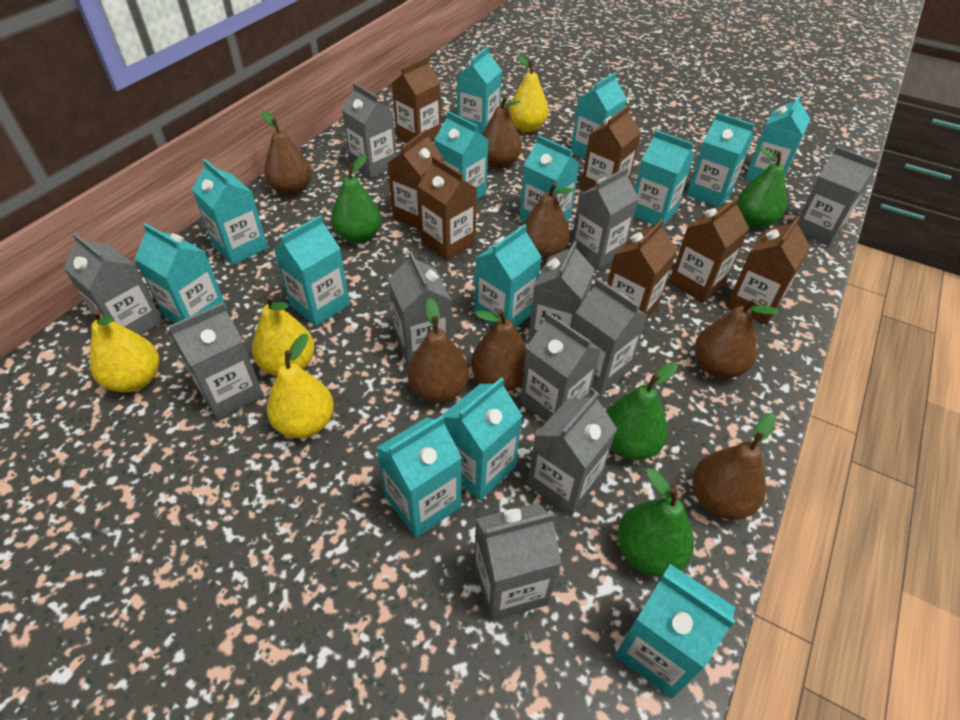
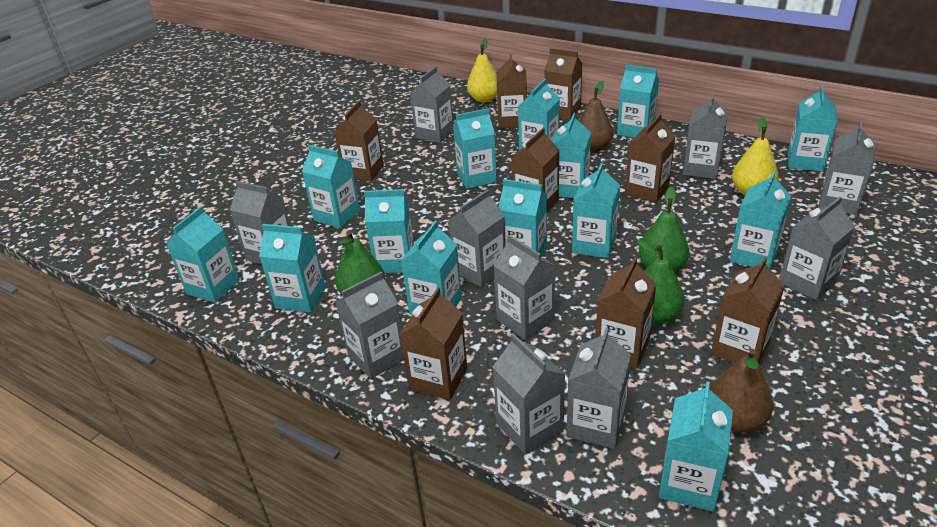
brown carton: [388,129,443,230] [392,57,441,142] [418,156,477,260] [580,105,641,191] [607,219,677,320] [669,197,749,303] [726,216,811,325] = 7 -> [334,101,384,182] [400,287,467,400] [496,54,527,129] [511,128,559,212] [544,48,582,120] [596,257,657,369] [625,114,676,203] [711,257,785,364] = 8
brown pear: [261,110,312,196] [407,298,469,403] [471,309,526,391] [482,96,522,169] [522,182,574,260] [692,413,776,520] [695,299,779,378] = 7 -> [579,81,613,152] [709,349,773,433] = 2
green pear: [331,154,381,244] [606,362,678,460] [618,468,694,577] [737,146,787,228] = 4 -> [335,231,385,295] [637,239,684,325] [639,187,689,272] = 3
grey carton: [63,233,163,336] [168,303,263,420] [342,83,397,178] [388,251,451,366] [474,503,561,621] [520,312,601,422] [527,392,617,516] [528,241,595,342] [570,167,639,270] [573,278,648,394] [797,146,878,246] = 11 -> [230,181,290,264] [335,271,404,379] [410,66,454,143] [449,189,506,287] [493,235,556,340] [493,333,566,454] [567,328,631,449] [683,93,728,179] [779,197,855,301] [818,122,876,215] = 10
yellow pear: [90,309,159,392] [252,295,315,376] [267,333,334,438] [509,54,549,132] = 4 -> [467,39,497,103] [732,118,778,196] = 2

